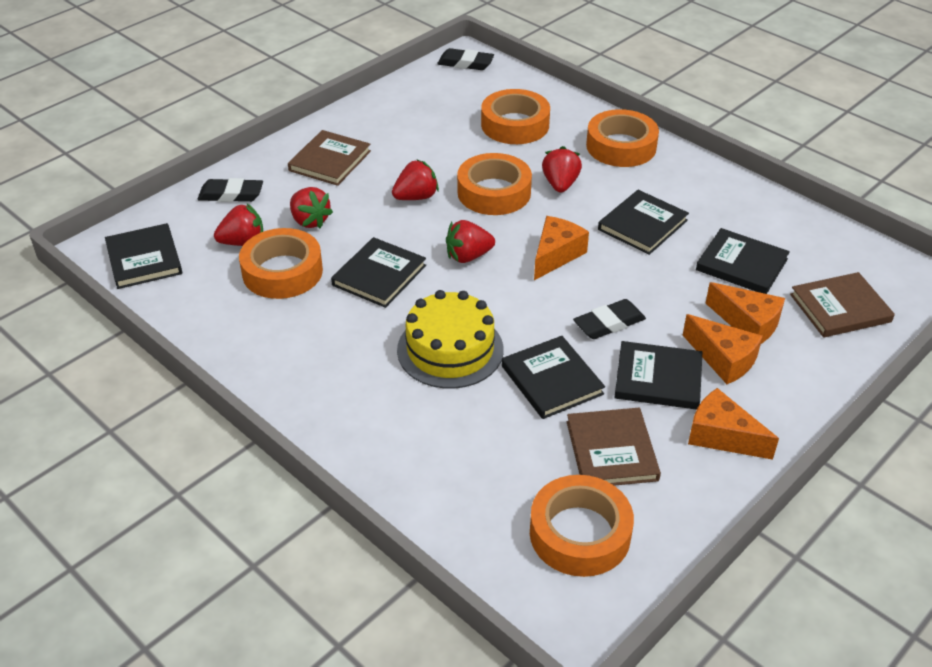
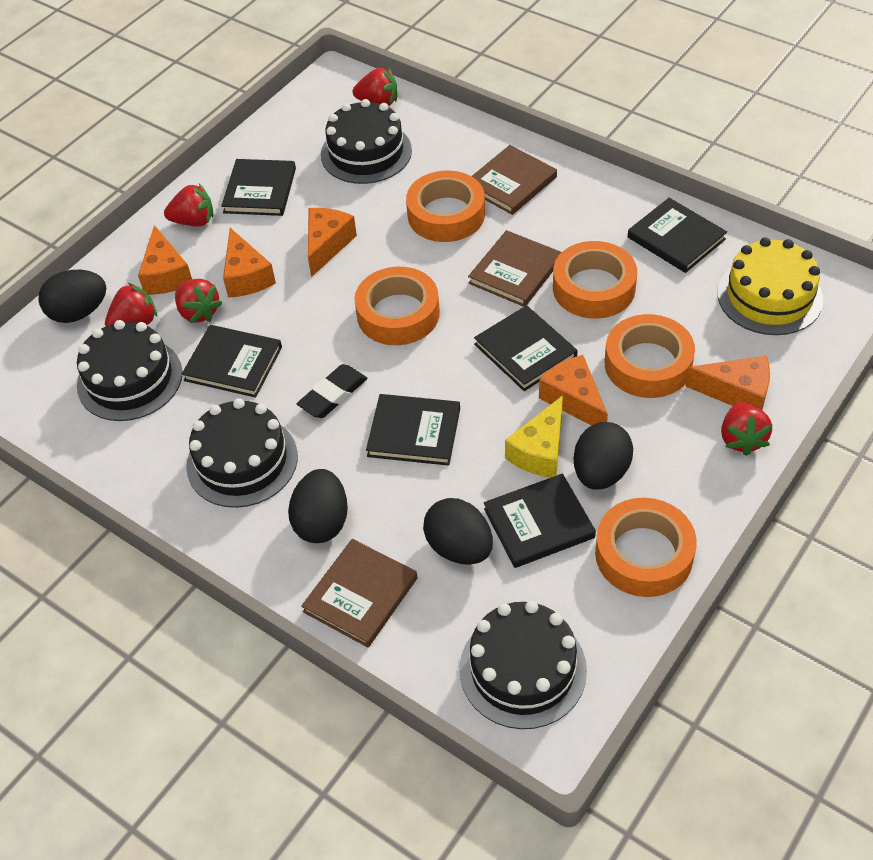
black cake: none = 0 -> [77,320,183,421] [186,398,298,508] [321,99,412,184] [459,601,587,729] = 4
black egg: none = 0 -> [39,270,106,323] [288,469,348,543] [423,498,493,565] [574,422,633,490] = 4
black eraser: [198,178,263,202] [437,48,494,70] [573,299,646,339] = 3 -> [297,364,367,418] = 1
orange cheese: [534,216,589,280] [683,314,763,384] [688,388,779,460] [706,282,785,344] = 4 -> [138,225,192,295] [223,228,276,298] [308,208,357,277] [539,355,608,426] [685,356,770,410] = 5
yellow cheese: none = 0 -> [505,395,563,478] = 1

